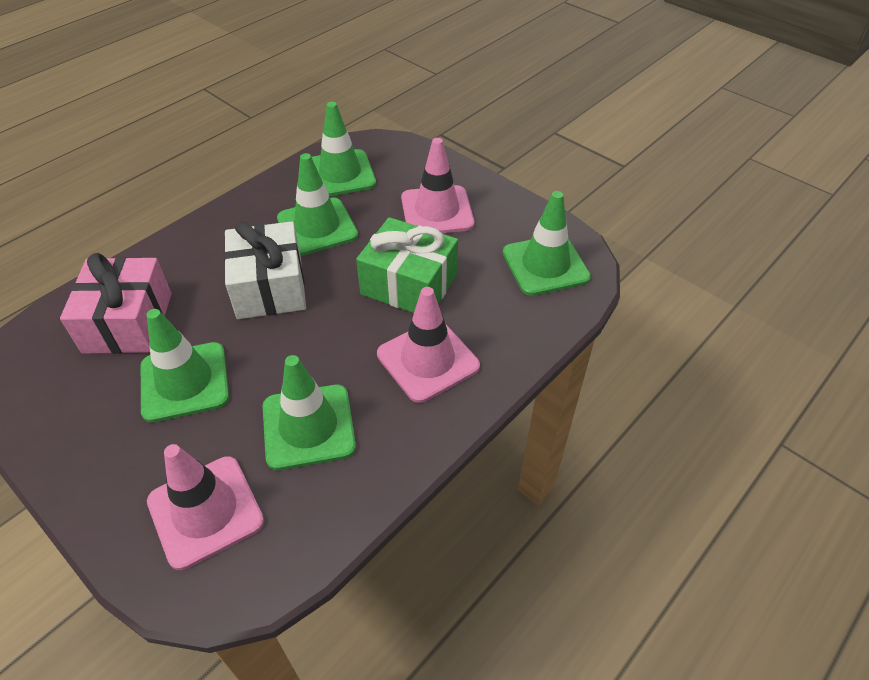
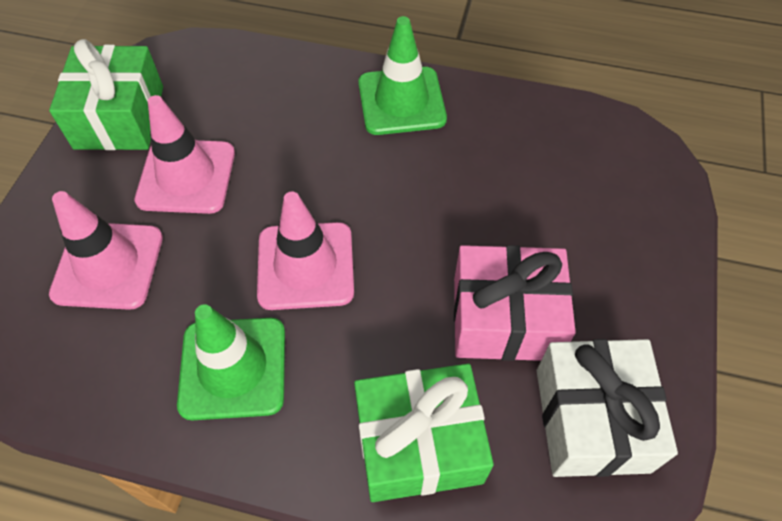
green gift: [356,217,458,313] = 1 -> [49,39,163,150] [354,364,494,502] = 2
green traffic cone: [141,309,229,423] [263,355,356,470] [277,153,358,256] [312,102,376,197] [503,191,591,296] = 5 -> [177,304,285,420] [358,16,447,135] = 2

